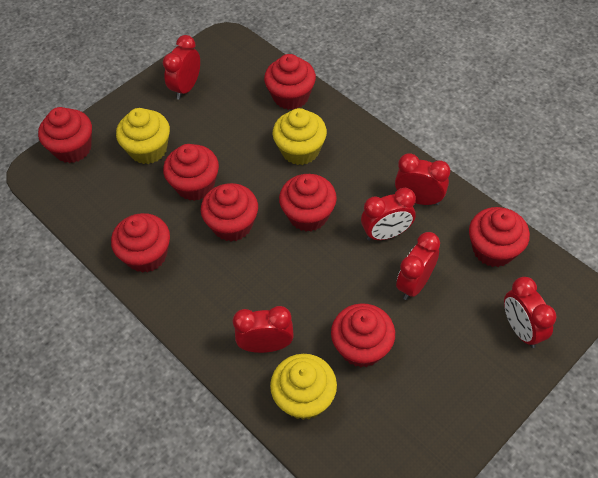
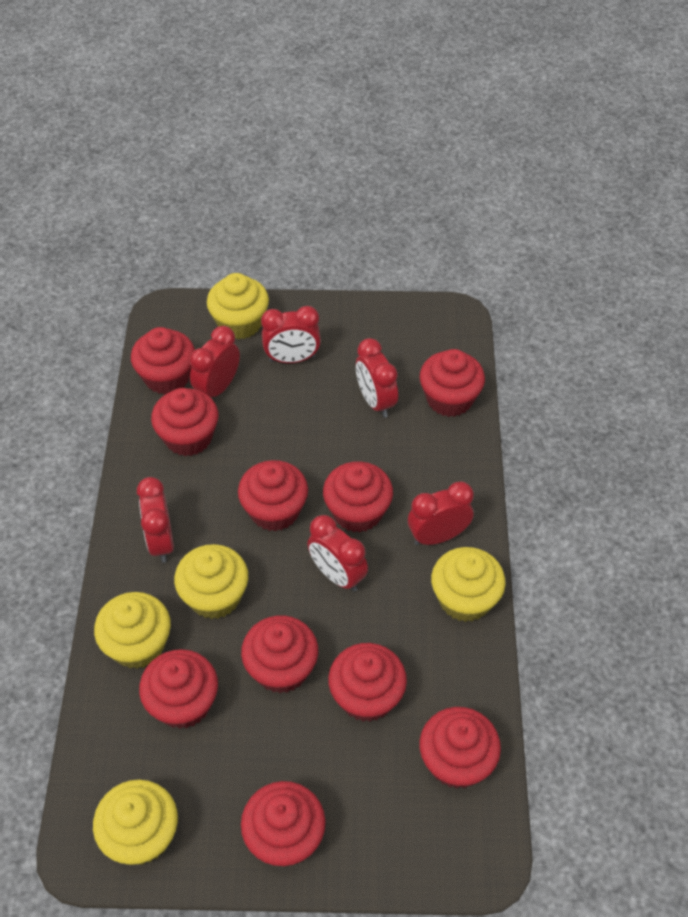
red cupcake: [38,107,92,163] [111,213,170,273] [163,144,219,201] [201,183,258,242] [264,54,316,110] [279,174,337,231] [331,303,395,367] [469,207,530,267] = 8 -> [131,327,195,395] [139,649,218,729] [151,388,218,456] [238,460,308,531] [241,615,318,693] [241,781,326,867] [323,461,393,532] [328,643,407,722] [419,707,501,789] [420,349,485,417] = 10
yellow cupcake: [116,108,170,164] [270,354,337,420] [273,108,327,165] = 3 -> [93,780,178,865] [94,592,171,669] [174,544,248,619] [207,273,269,339] [431,547,506,622] = 5

